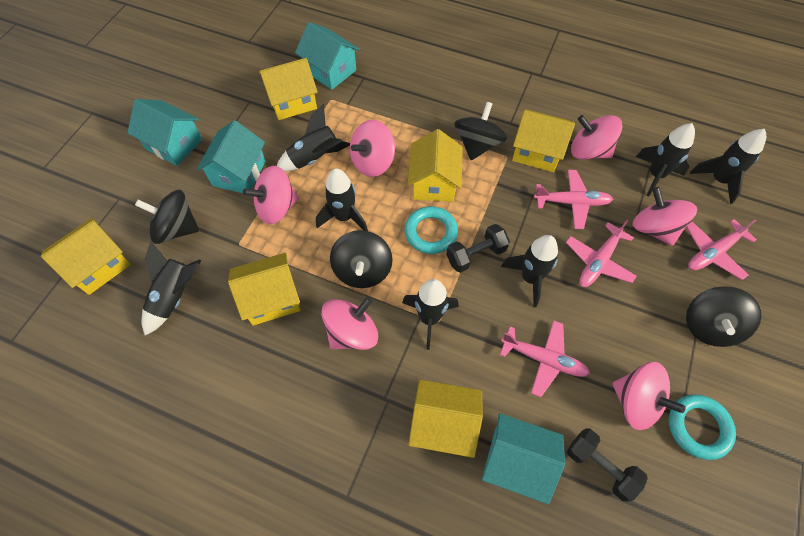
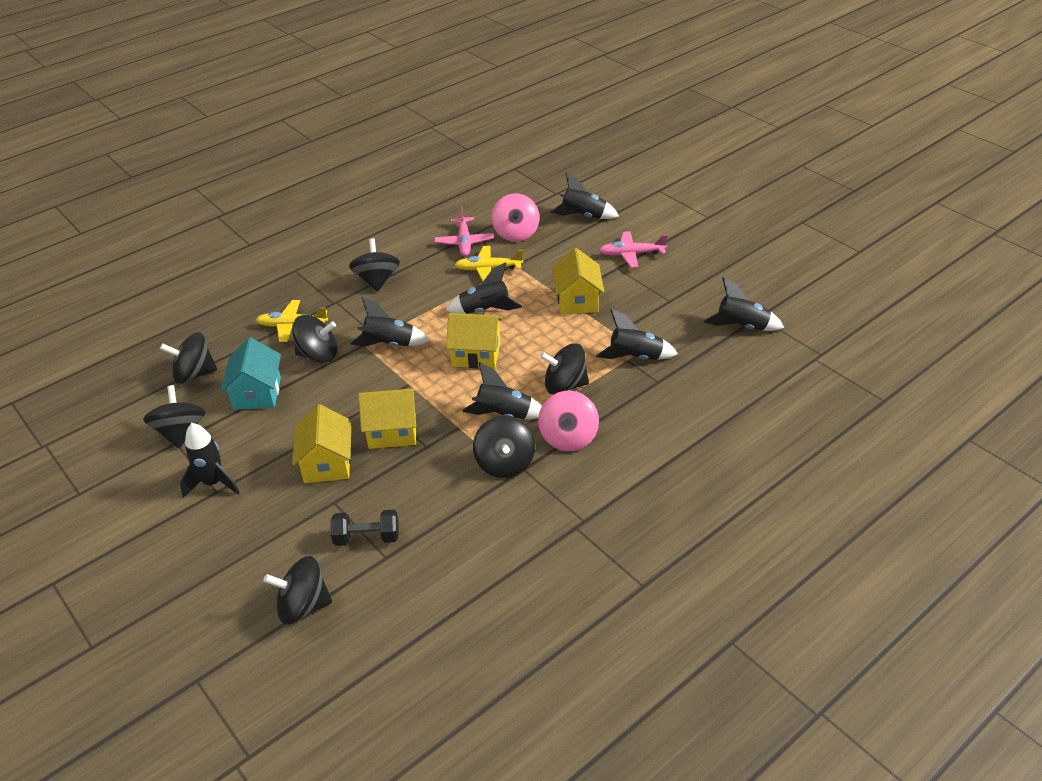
black dumbbell: [446,224,510,273] [567,428,648,502] = 2 -> [331,510,399,546] = 1
black spinning top: [135,190,199,244] [330,230,392,288] [454,102,507,160] [686,286,762,347] = 4 -> [143,385,205,448] [160,332,217,384] [263,556,332,624] [292,315,337,363] [349,238,400,292] [473,416,535,478] [540,343,589,394] = 7
pink plane: [500,321,590,397] [534,170,613,229] [566,219,637,287] [686,219,757,280] = 4 -> [434,206,494,256] [599,231,668,268] = 2
pink spinning top: [243,166,299,224] [321,297,378,350] [350,120,395,177] [571,115,622,160] [612,362,686,430] [633,187,697,246] = 6 -> [492,193,540,242] [538,391,599,451] = 2
turquoise house: [127,99,202,166] [196,120,265,193] [295,22,360,90] [482,413,565,504] = 4 -> [220,337,281,410] = 1
turquoise ring: [404,206,458,254] [669,394,736,460] = 2 -> none = 0
yellow house: [41,218,131,295] [228,253,301,326] [259,58,318,120] [408,129,463,202] [408,380,483,458] [512,109,575,172] = 6 -> [292,404,352,483] [358,389,416,449] [446,313,503,369] [552,248,604,314] = 4
yellow plane: none = 0 -> [256,300,328,342] [455,246,523,281] = 2

